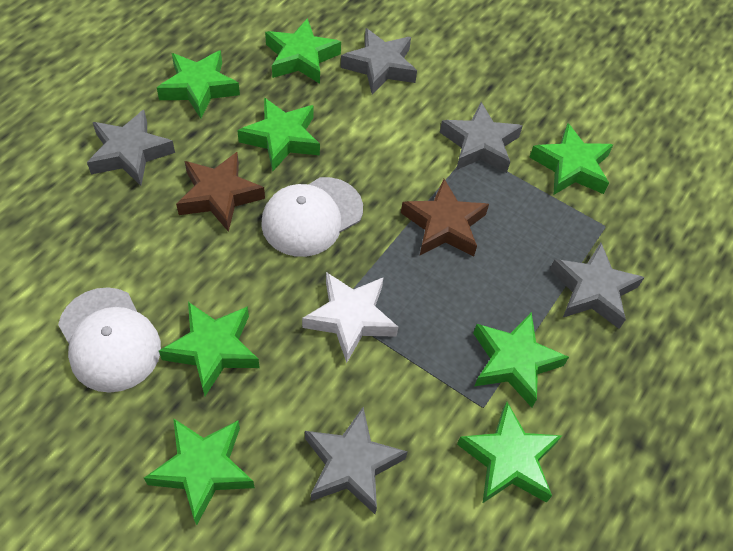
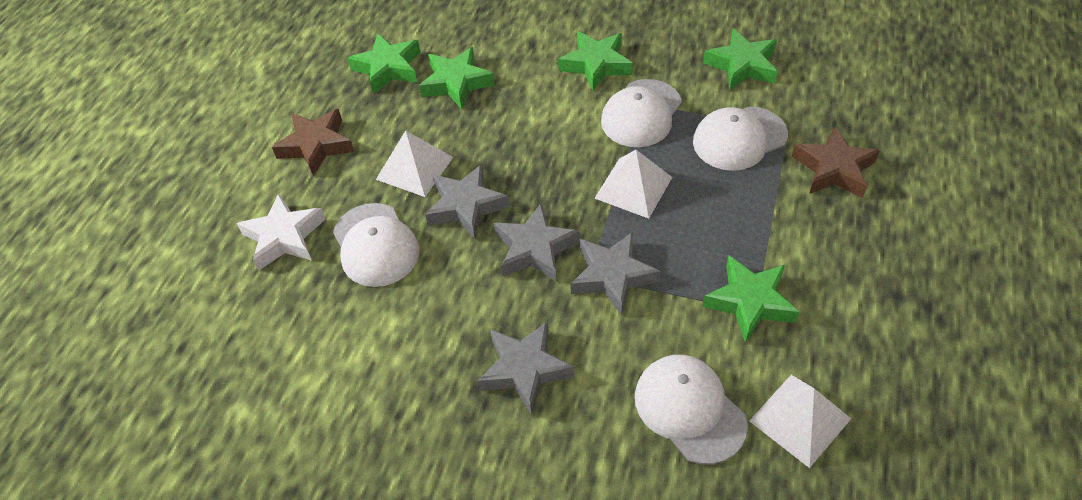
green star: [144,418,255,525] [157,50,240,119] [159,302,260,396] [237,98,320,171] [265,18,341,84] [457,402,562,504] [473,312,569,407] [529,123,613,195] = 8 -> [348,33,420,94] [419,47,495,110] [558,31,633,91] [703,29,778,91] [703,256,800,343] = 5
grey star: [87,110,175,186] [305,407,408,514] [341,28,417,94] [440,102,523,173] [550,243,645,329] = 5 -> [425,164,509,239] [477,321,575,415] [494,203,580,282] [571,232,661,315] = 4
white cap: [58,287,161,393] [261,177,363,257] = 2 -> [333,203,419,287] [601,79,682,147] [635,355,748,464] [693,106,788,171] = 4
white pyramid: none = 0 -> [376,130,453,197] [594,150,672,218] [749,375,851,468] = 3

